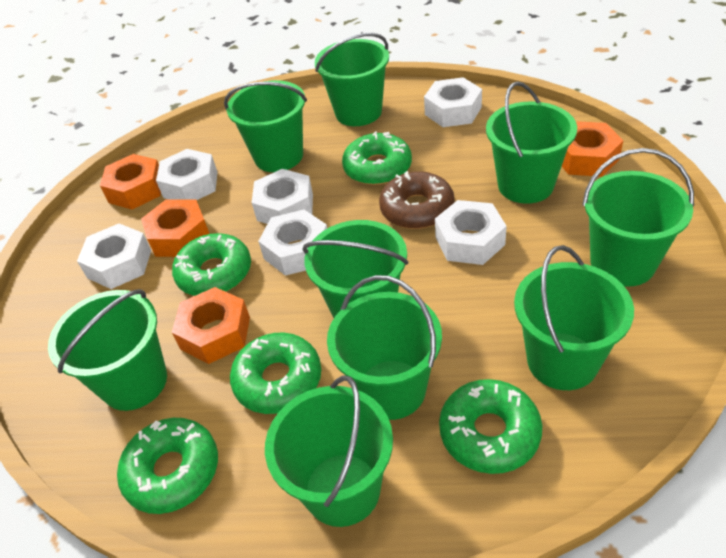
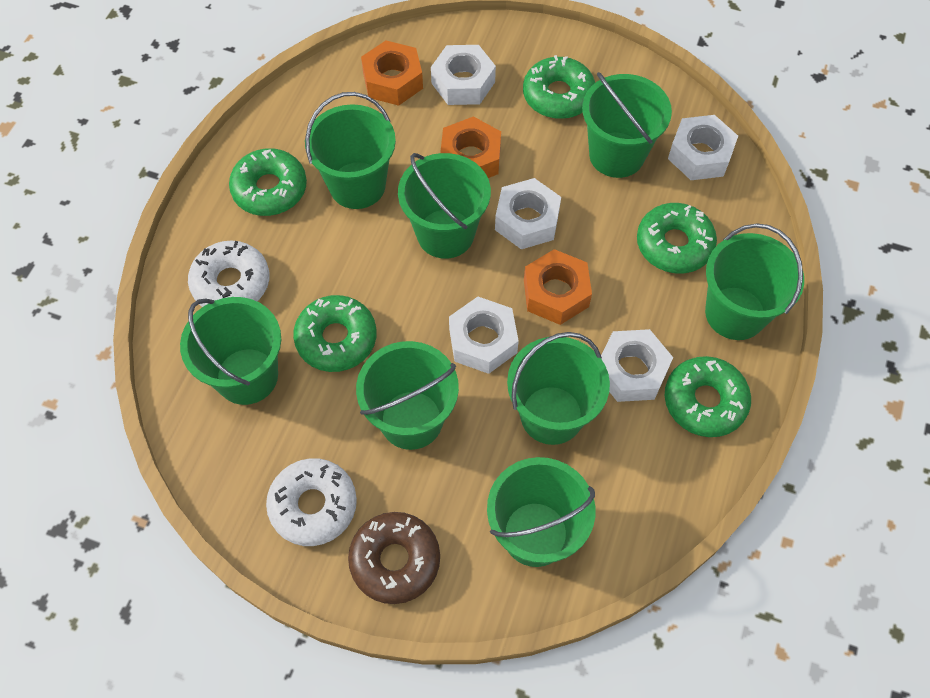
green bucket: [48,289,167,411] [224,80,307,172] [265,375,393,527] [302,220,408,318] [315,33,389,126] [327,275,442,420] [486,81,577,204] [514,245,634,390] [582,148,694,287] = 9 -> [180,297,281,405] [305,92,396,209] [356,341,459,450] [398,153,491,259] [487,457,596,567] [507,332,610,445] [582,72,672,178] [705,223,804,340] = 8
orange nut: [100,154,161,210] [141,200,209,257] [172,287,250,364] [562,121,624,177] = 4 -> [361,41,423,106] [440,116,501,178] [524,249,592,325] = 3
white donut: none = 0 -> [188,240,269,307] [266,458,357,546] = 2
white nut: [77,223,151,289] [156,149,218,200] [252,169,313,224] [258,210,327,276] [424,77,482,127] [435,200,507,265] = 6 -> [431,45,496,105] [449,297,519,374] [495,178,561,249] [601,329,673,402] [668,115,738,180] = 5

